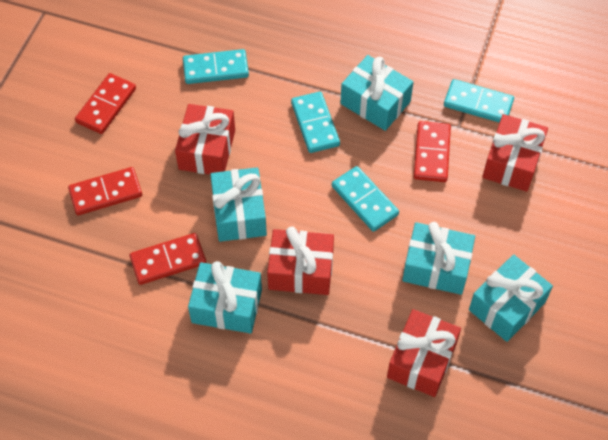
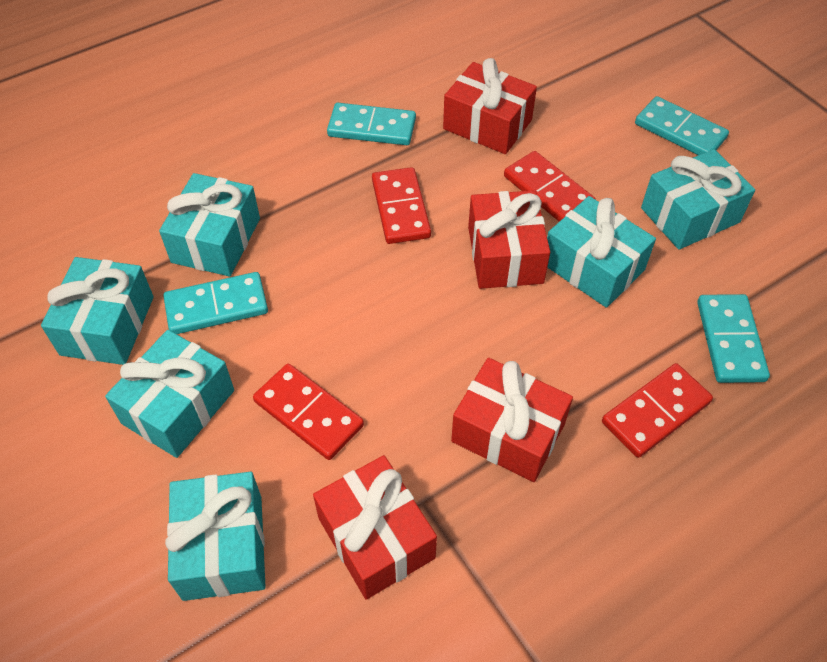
turquoise gift: [188,261,262,334] [210,167,267,242] [341,55,413,131] [402,222,475,295] [469,254,553,342] = 5 -> [41,257,154,365] [105,330,234,458] [159,173,260,276] [165,472,266,601] [547,196,656,308] [641,149,755,250] = 6

